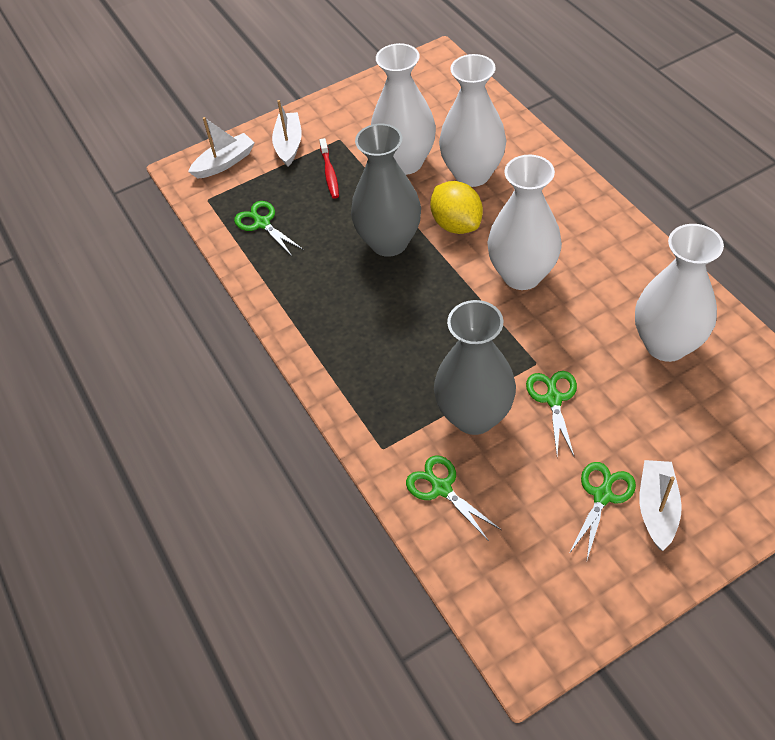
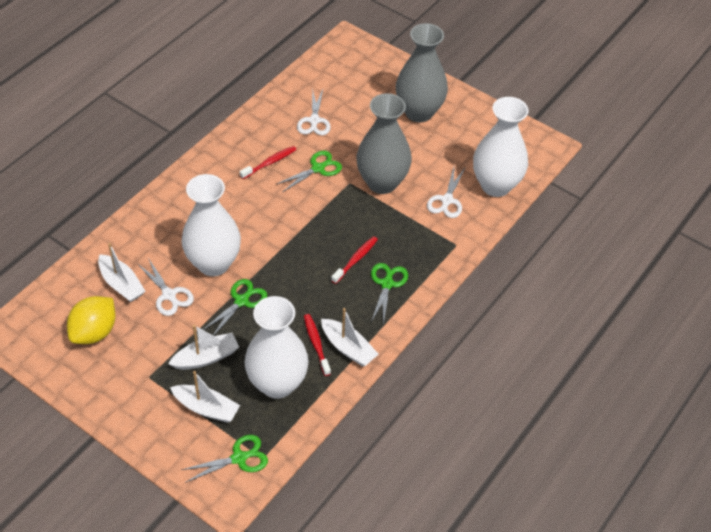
red toothbrush: [319,138,339,199] = 1 -> [240,146,296,179] [304,314,331,376] [331,236,378,284] = 3
white boat: [188,117,255,179] [272,100,302,167] [639,460,682,551] = 3 -> [98,243,145,302] [168,325,239,370] [170,371,240,423] [321,308,379,367] = 4
white scissors: none = 0 -> [138,258,194,316] [297,89,331,135] [427,168,465,218] = 3
white vase: [371,43,436,175] [439,54,506,187] [488,155,562,290] [635,224,724,362] = 4 -> [181,174,241,276] [244,296,309,399] [473,97,528,197] = 3

